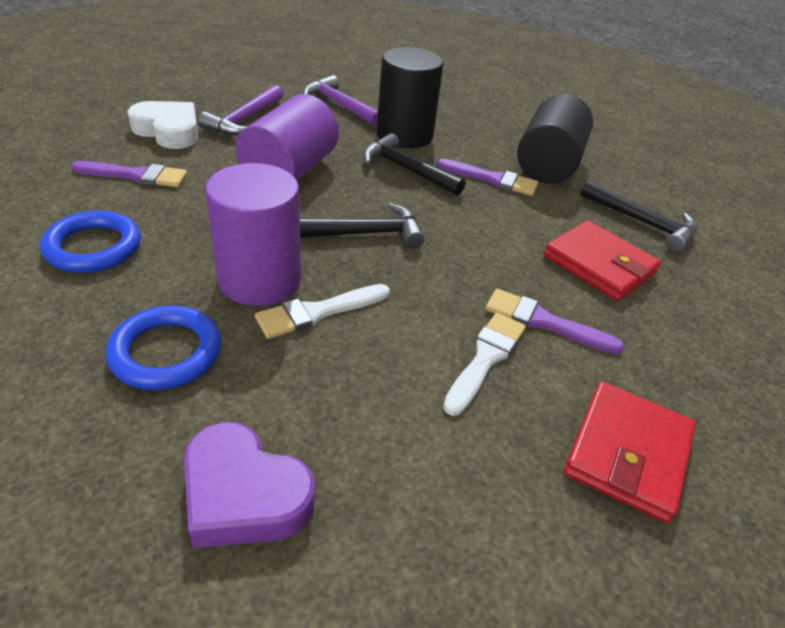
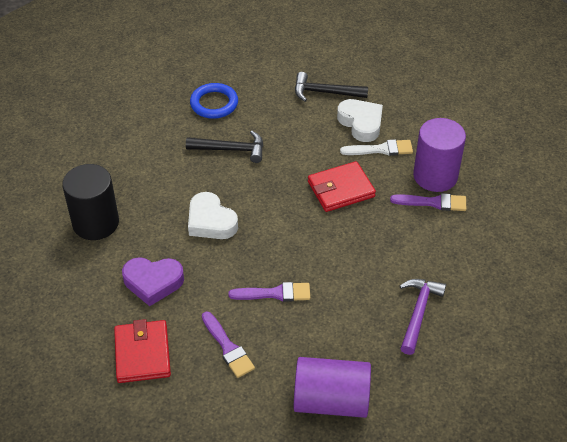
black cylinder: [377,47,444,148] [517,94,593,184] = 2 -> [62,164,119,240] = 1
black hammer: [300,203,424,249] [363,133,465,196] [580,180,697,252] = 3 -> [186,130,263,163] [295,72,368,102] = 2
blue ring: [40,211,141,273] [106,305,221,390] = 2 -> [190,83,238,119] = 1
purple hammer: [198,85,283,135] [303,75,378,127] = 2 -> [400,279,446,355] = 1
white brush: [255,284,390,339] [443,313,526,416] = 2 -> [340,139,413,156] = 1
white heart: [127,101,198,149] = 1 -> [188,192,238,239] [337,99,383,142] = 2

